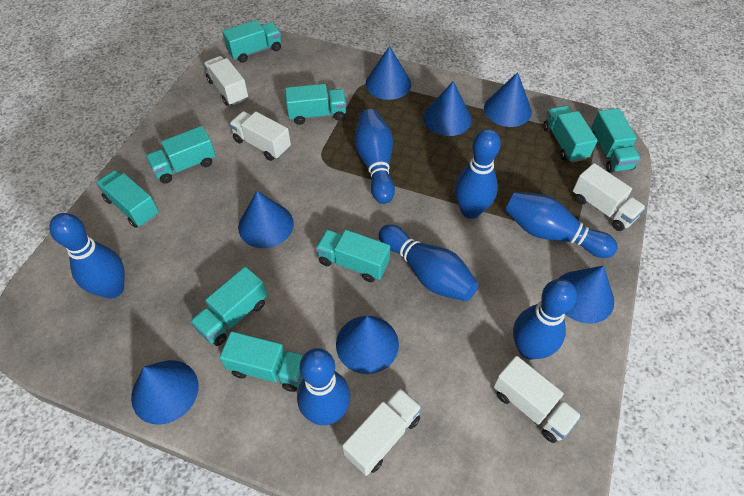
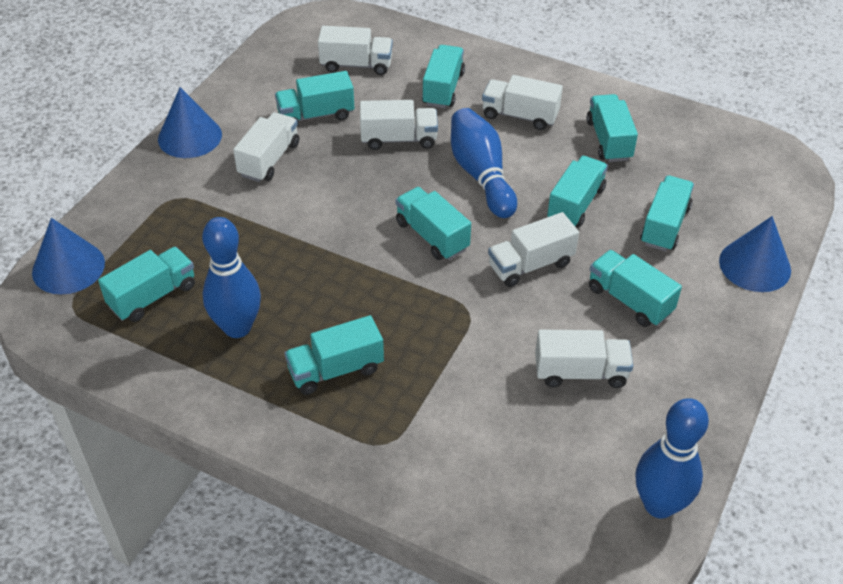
blue bowling pin: [49,213,125,299] [297,348,350,425] [355,109,395,204] [378,225,478,301] [455,129,501,219] [505,192,618,258] [513,279,577,360] = 7 -> [202,217,261,338] [451,108,517,218] [635,398,709,519] = 3
blue cone: [131,360,199,425] [238,191,294,248] [336,316,399,374] [366,46,411,100] [423,81,472,136] [484,72,532,127] [559,265,614,324] = 7 -> [32,218,105,294] [158,87,222,158] [719,216,791,292] = 3
white truck: [204,56,248,106] [229,111,291,161] [342,388,422,476] [493,356,582,443] [573,163,646,231] = 5 -> [233,112,299,182] [318,26,393,75] [360,100,438,150] [482,75,563,130] [488,212,579,287] [535,330,633,388] = 6

